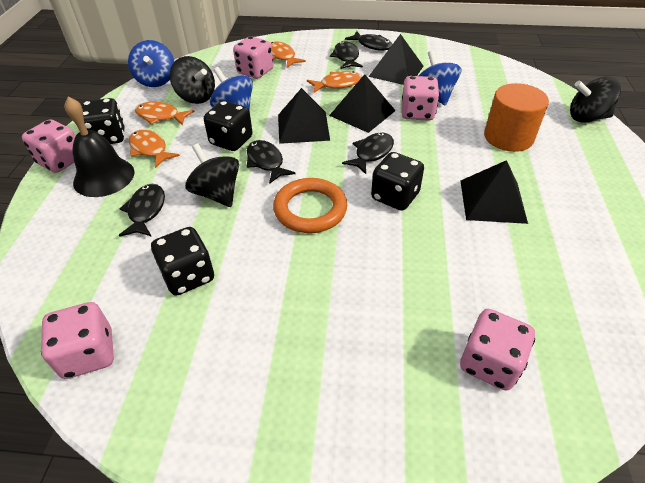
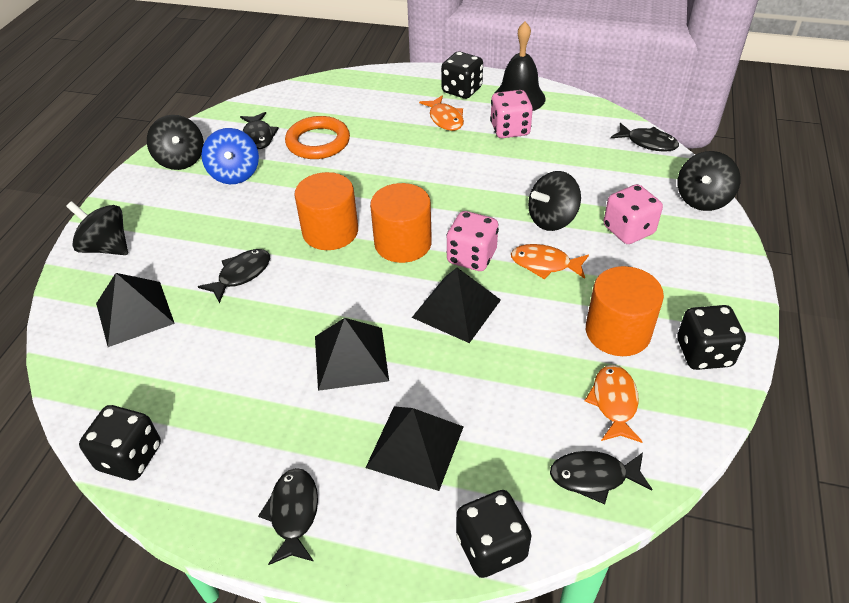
black spinning top: [170,56,215,104] [185,143,239,207] [570,77,621,123] = 3 -> [66,201,128,255] [147,115,204,170] [528,171,581,231] [677,151,741,211] = 4
blue spinning top: [128,40,175,87] [210,67,253,111] [419,50,462,106] = 3 -> [201,128,259,184] = 1
orange cylinder: [484,83,549,152] = 1 -> [294,172,358,250] [370,183,432,263] [586,266,664,356] = 3
orange fish: [129,130,180,168] [135,102,195,126] [271,42,306,68] [307,71,362,93] = 4 -> [419,95,464,131] [511,244,589,279] [585,365,643,443] = 3
pink dice: [22,119,75,173] [41,302,114,379] [233,36,273,79] [401,76,440,121] [460,309,535,391] = 5 -> [447,211,499,271] [490,90,533,138] [604,184,663,244] = 3

